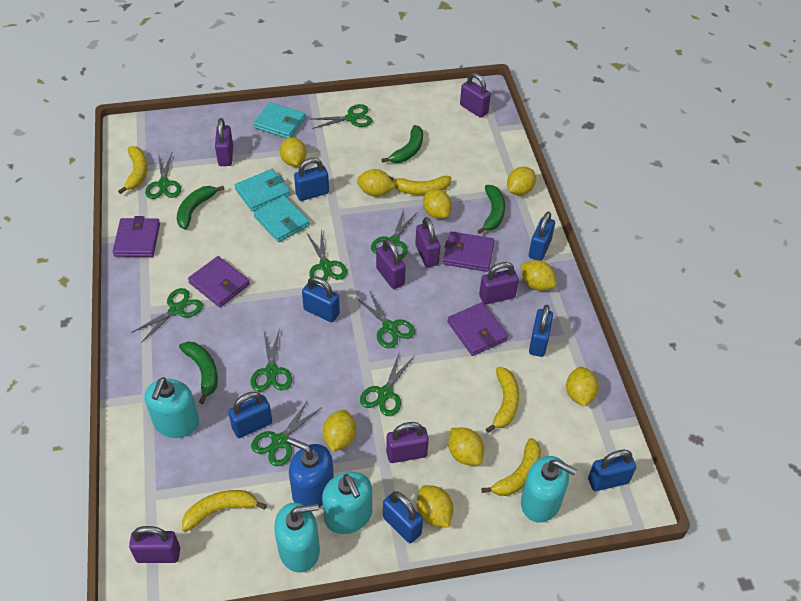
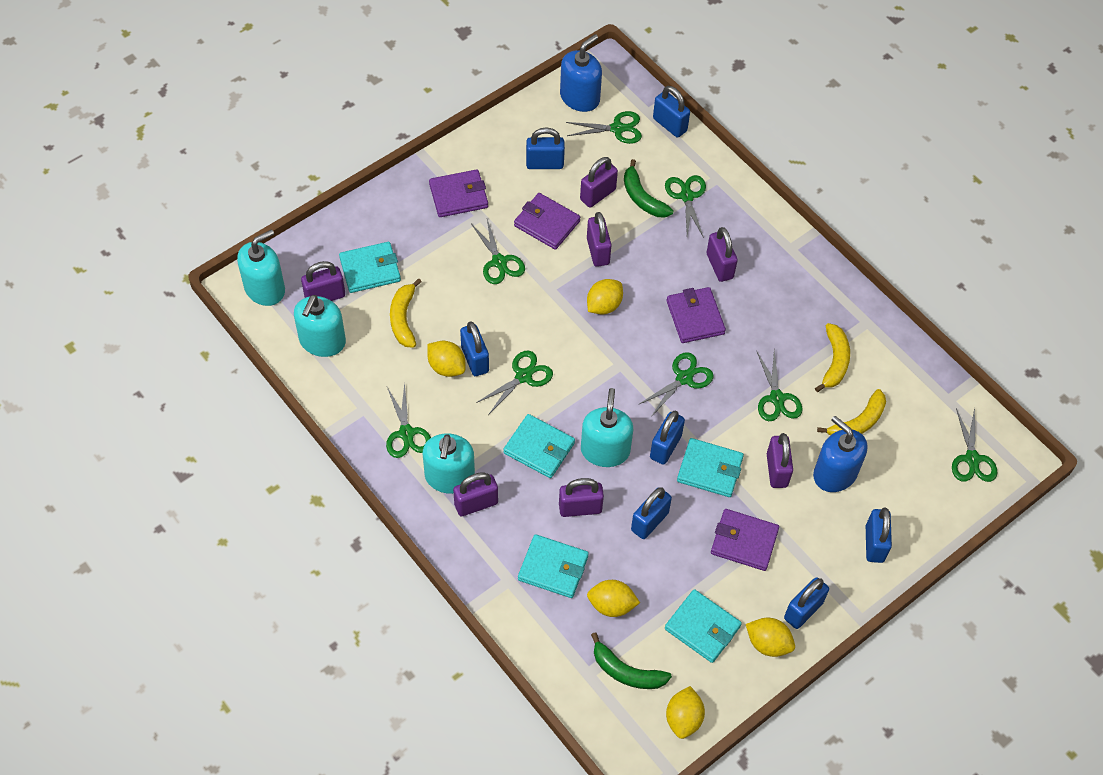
blue soap dispenser: [287,437,334,507] = 1 -> [560,34,602,112] [813,416,868,492] = 2
green banana: [177,186,225,230] [179,342,218,404] [381,125,423,163] [478,185,505,234] = 4 -> [591,632,672,689] [624,159,673,217] = 2
green scissors: [131,288,203,343] [145,153,181,199] [251,328,292,392] [251,399,322,466] [307,231,347,284] [312,104,373,129] [357,290,415,348] [360,351,415,416] [371,209,417,259] = 9 -> [386,382,431,458] [471,219,525,284] [476,351,553,415] [566,111,642,144] [638,352,714,417] [665,175,706,238] [757,350,803,421] [952,408,998,482] = 8
turquoise wallet: [235,169,290,212] [253,102,305,138] [253,196,310,242] = 3 -> [339,242,401,293] [503,414,575,478] [518,534,589,598] [665,589,742,663] [677,438,744,497] = 5
yellow banana: [118,146,147,194] [182,490,267,532] [389,176,451,195] [481,438,541,496] [486,367,519,433] = 5 -> [390,278,422,348] [815,323,850,392] [817,389,886,435] = 3
yellow lemon: [280,137,307,166] [323,410,356,452] [357,169,395,197] [417,485,453,528] [423,189,452,219] [448,428,484,465] [507,167,536,195] [521,260,557,291] [566,367,599,407] = 9 -> [427,341,466,377] [587,279,623,315] [587,580,640,617] [666,686,705,739] [746,618,795,657] = 5

